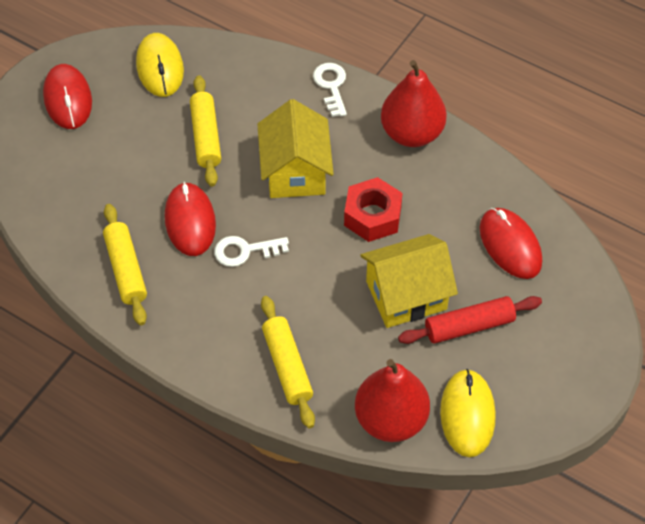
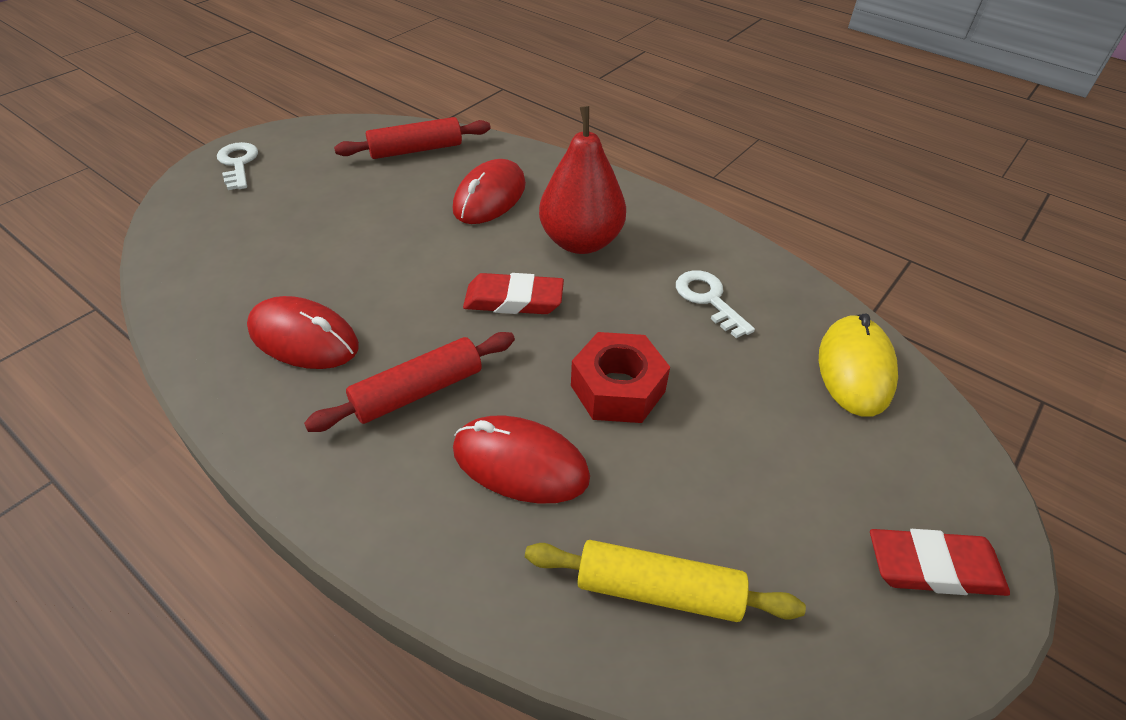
red eraser: none = 0 -> [463,273,564,314] [870,529,1010,596] = 2
red pear: [355,359,430,442] [381,60,447,147] = 2 -> [539,106,626,254] = 1
red rolling pin: [398,296,542,344] = 1 -> [304,332,515,432] [334,117,491,159] = 2
yellow house: [257,99,334,198] [360,234,458,328] = 2 -> none = 0
yellow mouse: [136,33,184,97] [440,369,496,457] = 2 -> [819,314,898,417] = 1
yellow rolling pin: [103,204,147,325] [190,75,221,187] [261,296,315,428] = 3 -> [525,540,806,622] = 1

